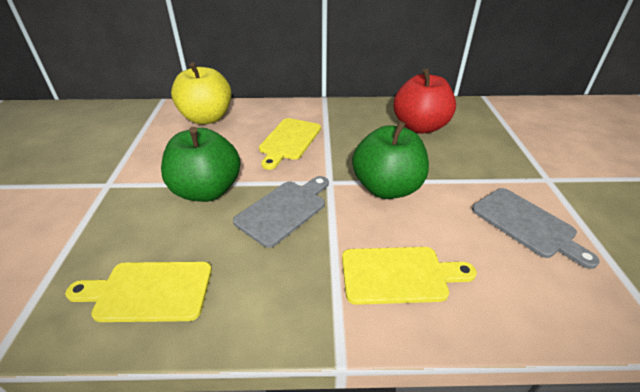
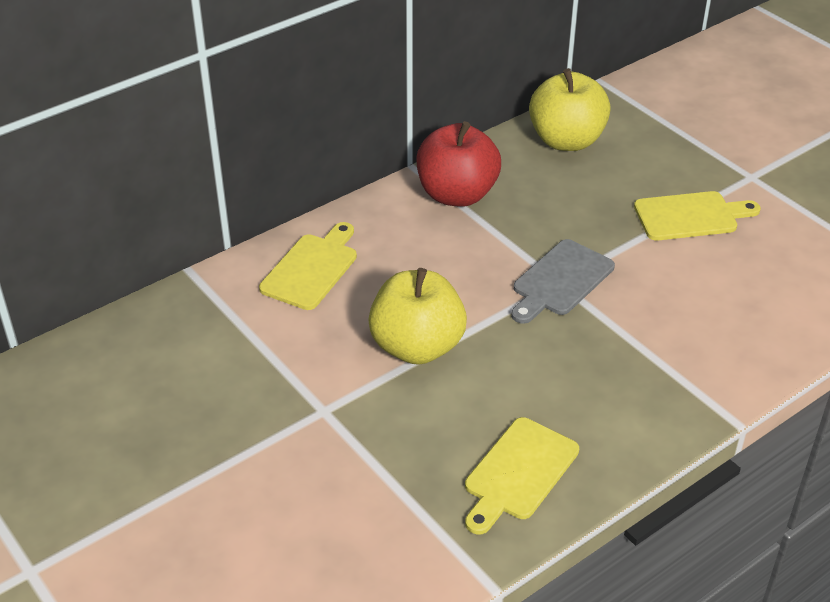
green apple: [161,127,241,202] [352,121,429,199] = 2 -> none = 0
grey cutting board: [233,176,329,248] [472,188,600,269] = 2 -> [511,239,615,324] = 1
yellow apple: [171,62,232,124] = 1 -> [368,268,467,365] [529,68,611,151] = 2

